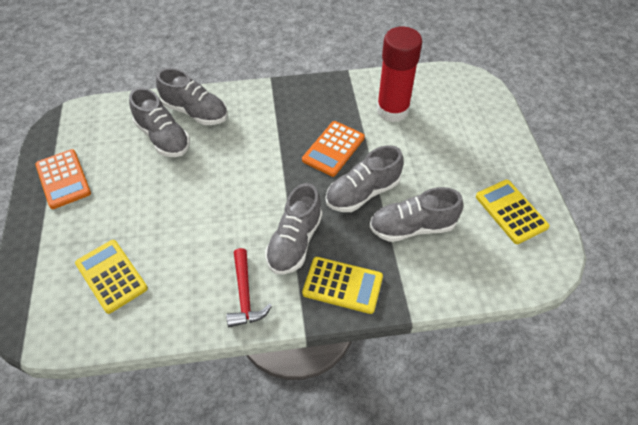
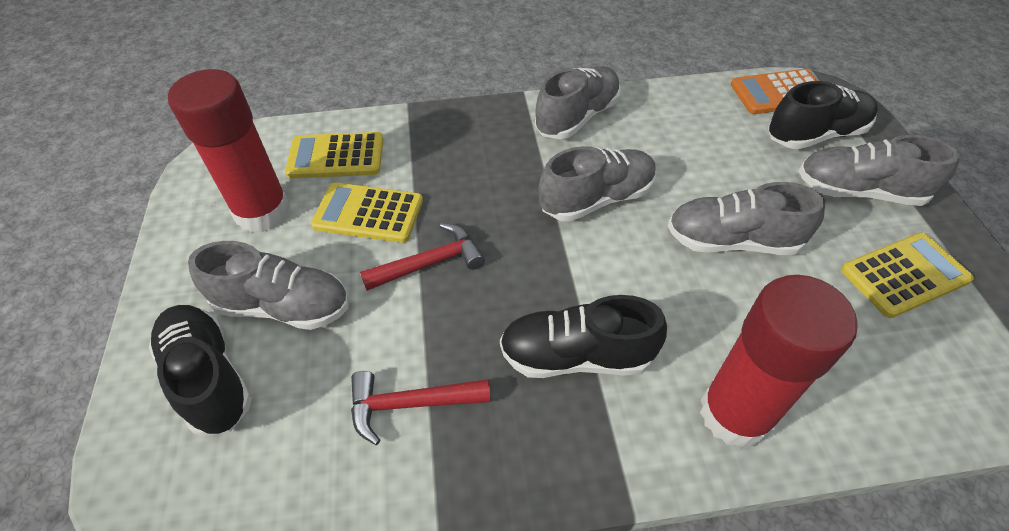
black shoe: none = 0 -> [149,305,252,437] [500,295,667,378] [768,81,878,149] = 3
orange calculator: [35,149,91,209] [302,121,365,177] = 2 -> [731,69,817,114] = 1
red glue stick: [377,27,422,122] = 1 -> [168,69,290,232] [700,275,858,448] = 2
red hammer: [226,248,272,327] = 1 -> [351,371,491,445] [360,223,485,291] = 2

